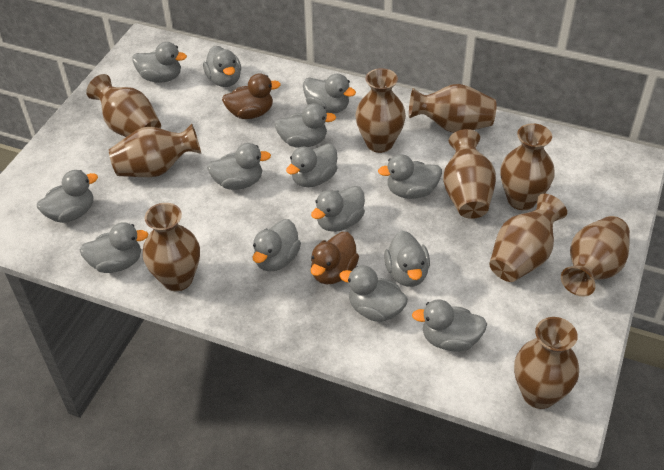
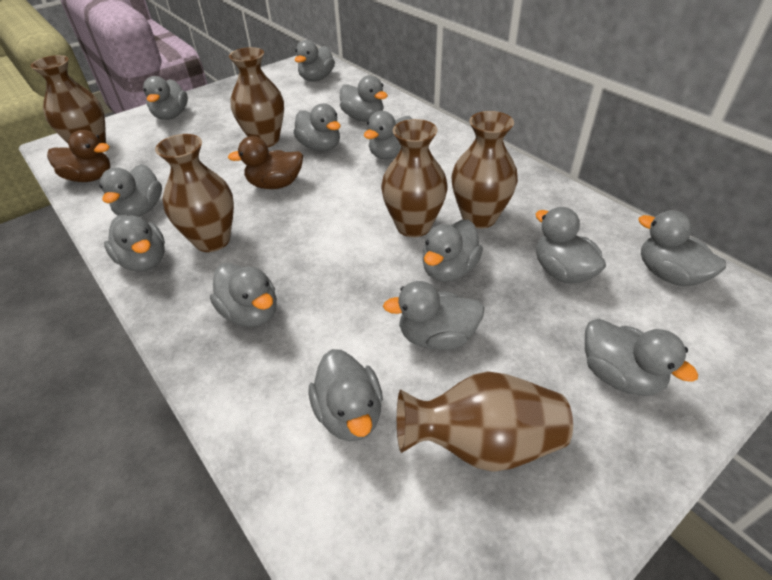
brown vase: [86,74,161,137] [109,124,201,177] [143,203,200,291] [356,68,406,153] [409,84,496,133] [443,129,496,219] [489,194,567,282] [500,123,555,210] [514,317,579,409] [561,216,630,297] = 10 -> [31,55,106,143] [155,134,234,252] [229,47,284,147] [381,119,448,237] [397,371,573,472] [452,111,518,229] = 6

